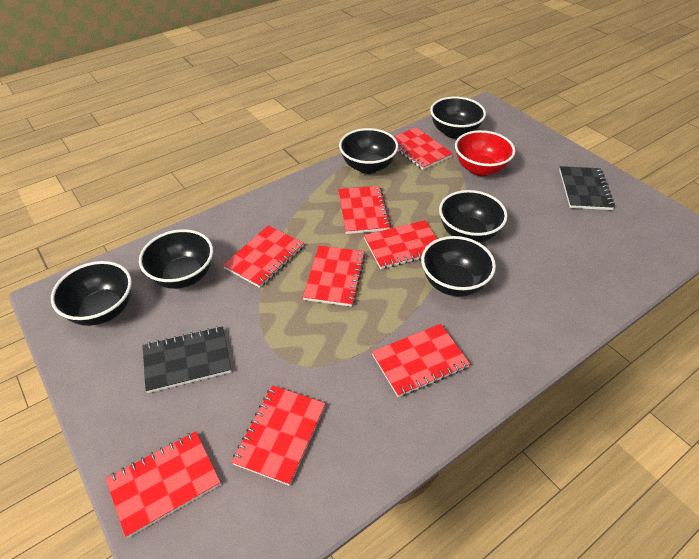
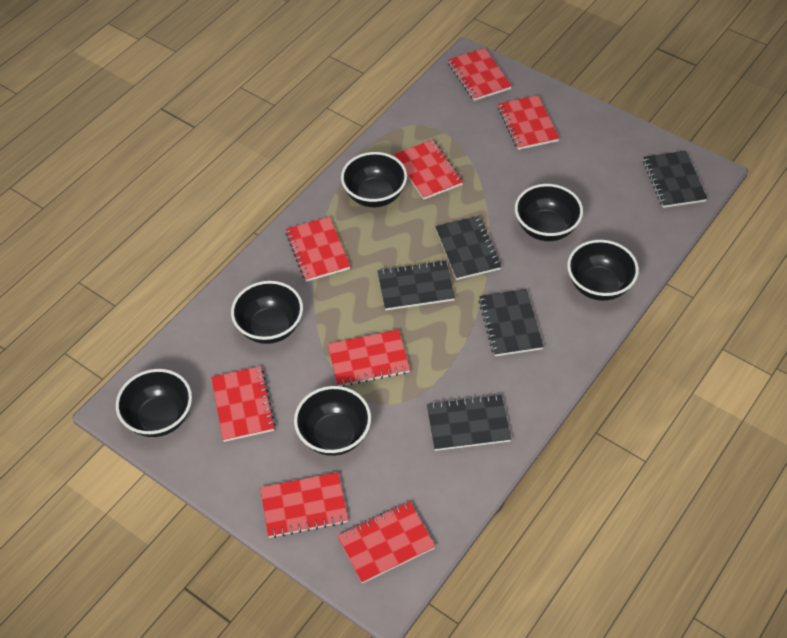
black notebook: [143,326,231,393] [559,166,615,210] = 2 -> [377,260,455,310] [427,394,511,451] [435,216,501,280] [479,289,544,356] [643,151,707,208] = 5
red bowl: [455,130,515,176] = 1 -> none = 0

